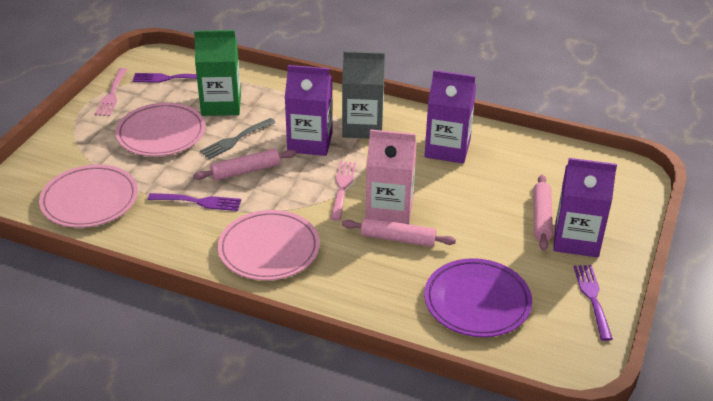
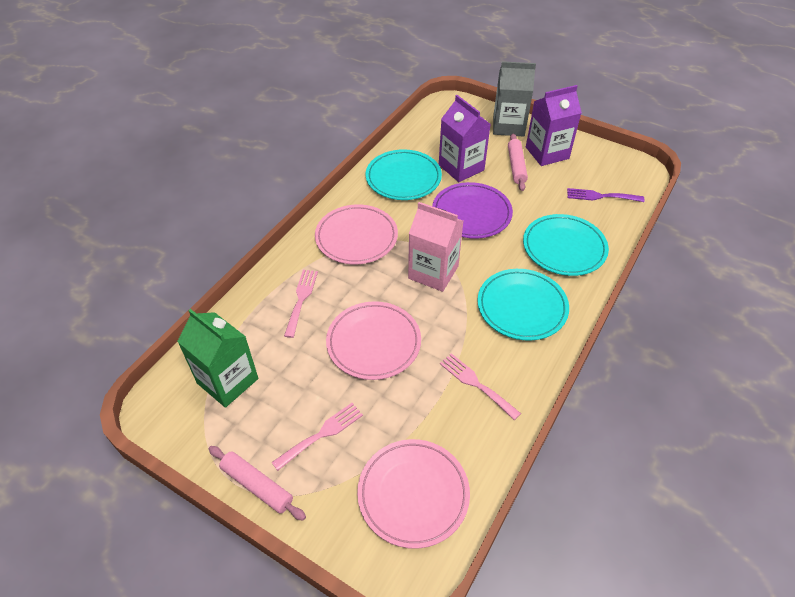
grey fork: [200,118,276,159] = 1 -> none = 0
pink fork: [95,68,128,116] [330,161,356,221] = 2 -> [271,403,363,471] [284,270,318,338] [440,353,521,420] = 3
pink rolling pin: [193,149,296,181] [342,217,456,247] [533,175,553,251] = 3 -> [209,446,306,521] [508,134,528,191] = 2
purple carton: [285,65,333,156] [425,70,476,164] [553,158,617,257] = 3 -> [439,95,491,182] [526,85,582,166] = 2
purple fork: [132,73,197,83] [148,193,241,211] [574,265,613,341] = 3 -> [567,188,644,202] = 1
turquoise plate: none = 0 -> [366,149,442,200] [477,269,569,341] [523,214,609,276] = 3

